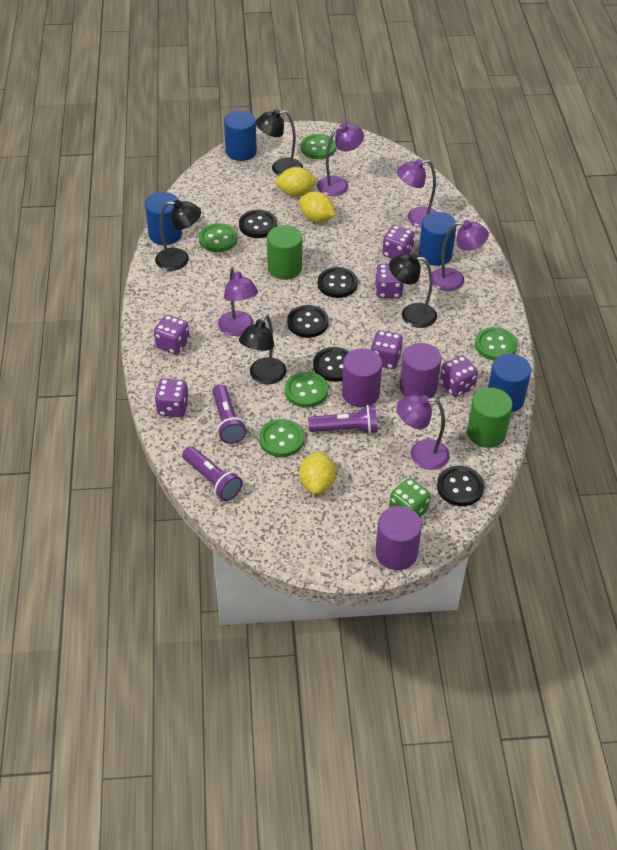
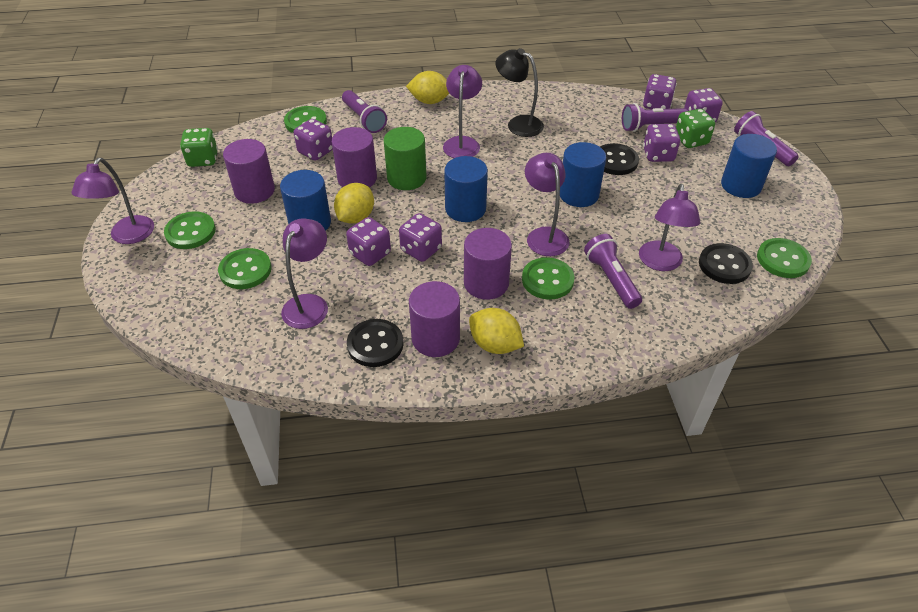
black button: [239,210,277,238] [287,305,329,338] [313,347,349,382] [318,267,358,298] [437,466,484,506] = 5 -> [347,319,403,367] [600,143,639,175] [699,243,753,284] = 3
black lamp: [155,200,201,271] [239,315,287,385] [256,109,303,176] [389,254,437,328] = 4 -> [495,48,544,137] = 1
green cylinder: [267,225,302,280] [467,388,513,448] = 2 -> [384,127,427,190] = 1
green dice: [389,478,430,517] = 1 -> [180,128,218,167] [676,109,715,148] = 2
purple cylinder: [342,348,382,407] [375,506,422,570] [400,343,442,398] = 3 -> [223,139,275,204] [332,127,377,188] [409,281,460,357] [464,228,512,300] = 4
purple flashlight: [182,446,242,501] [212,384,247,444] [308,405,378,434] = 3 -> [342,90,387,133] [584,234,642,309] [622,103,688,132] [734,111,799,166] = 4

